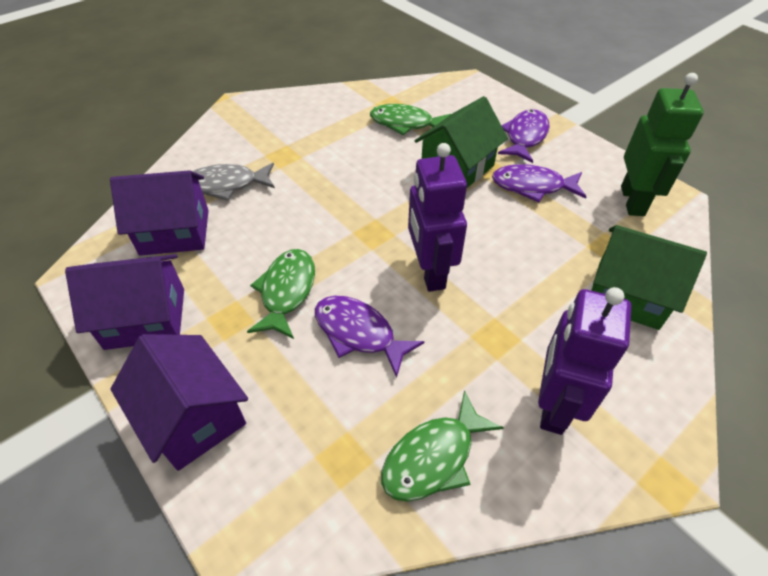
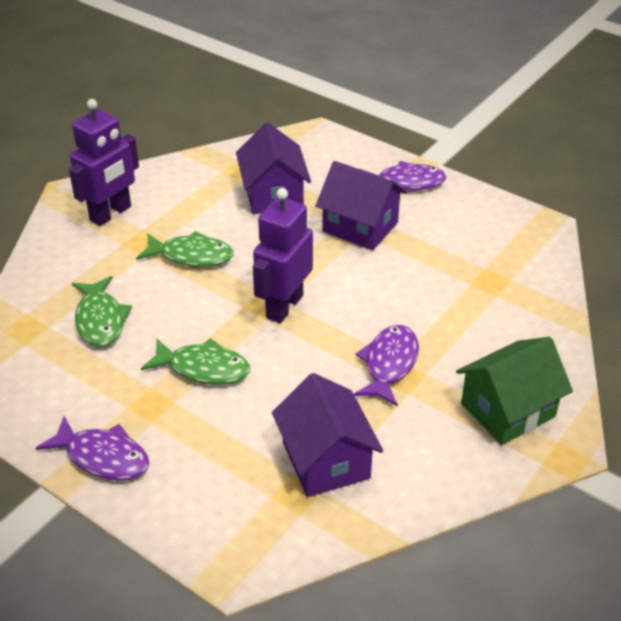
green house: [415,96,508,188] [591,225,707,330] = 2 -> [456,337,573,445] = 1
green robot: [621,73,704,216] = 1 -> none = 0
grey fish: [193,163,275,201] = 1 -> none = 0

